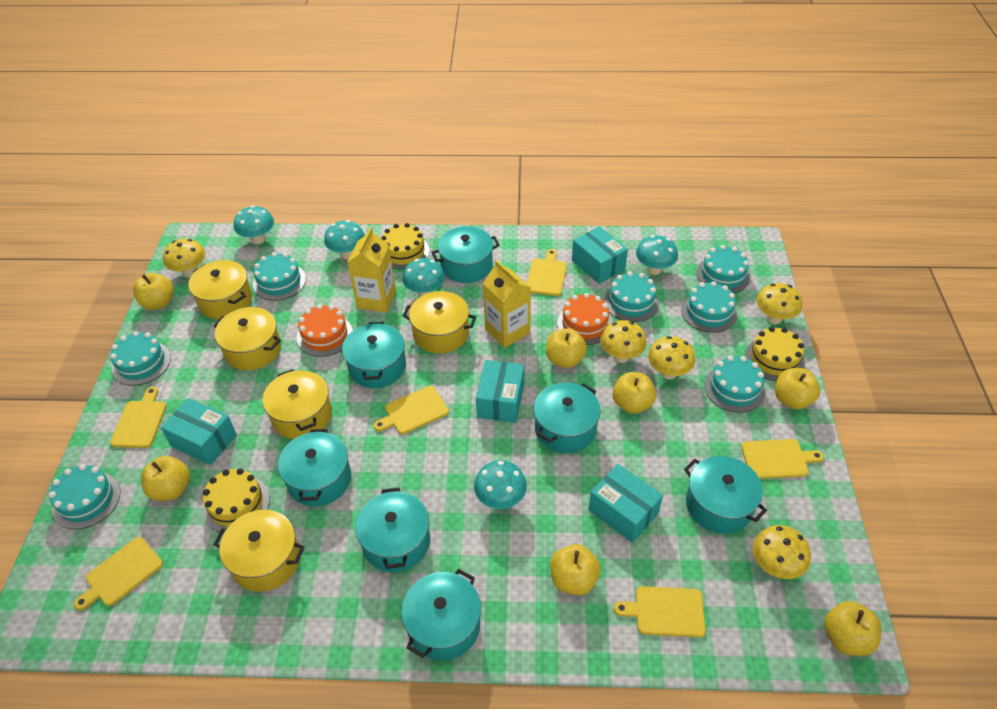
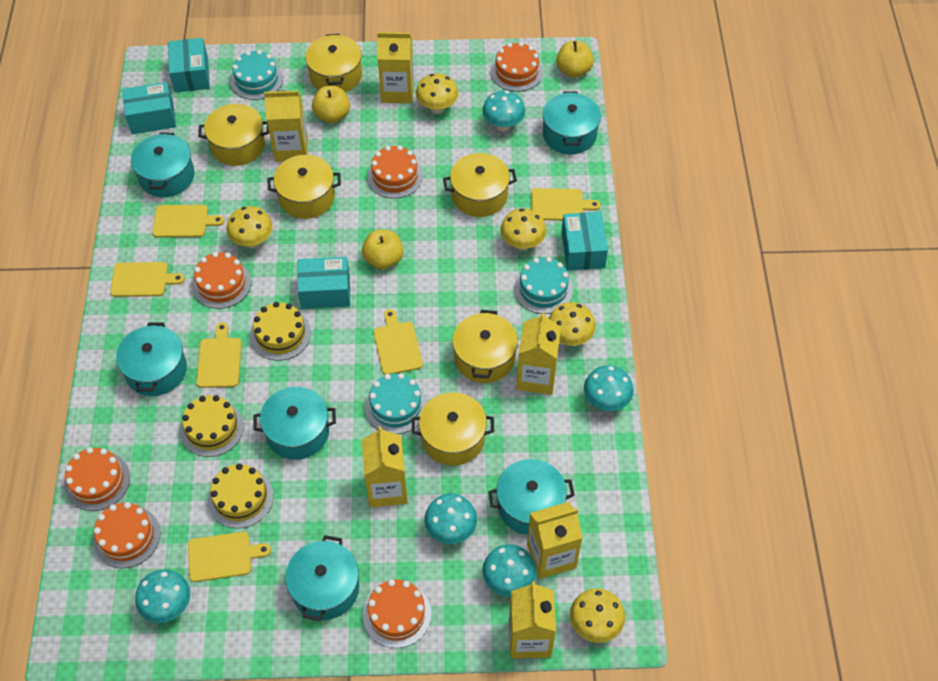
orange cake: [297,304,353,357] [557,293,613,345] = 2 -> [64,447,130,511] [93,502,160,568] [192,252,251,309] [363,579,432,648] [367,145,423,198] [491,42,543,92] = 6
turquoise cake: [49,464,121,529] [110,331,171,386] [253,252,306,301] [604,272,659,322] [681,281,737,333] [696,245,750,293] [704,356,765,413] = 7 -> [230,50,283,100] [365,373,427,434] [514,257,573,314] = 3
turquoise pot: [278,429,351,507] [342,322,406,388] [355,487,430,572] [401,569,481,661] [432,226,500,283] [534,383,601,453] [684,456,767,534] = 7 -> [116,322,187,396] [131,133,194,197] [253,387,336,460] [285,535,359,621] [488,459,575,535] [543,91,601,154] = 6
yellow apple: [133,273,174,310] [141,456,190,501] [546,328,587,368] [550,544,601,595] [612,372,656,414] [775,368,820,410] [824,601,881,656] = 7 -> [312,86,350,123] [362,230,403,269] [556,41,594,78] = 3
yellow carton: [347,227,396,313] [483,260,531,348] = 2 -> [264,90,308,162] [362,426,408,507] [377,32,414,103] [509,581,556,658] [517,312,561,395] [527,502,583,579] = 6
yellow pot: [188,260,252,319] [213,307,281,370] [214,510,305,592] [263,369,332,439] [403,291,476,354] = 5 -> [198,104,269,166] [268,155,341,219] [305,34,362,93] [412,392,494,466] [443,153,517,217] [452,310,518,383] = 6

